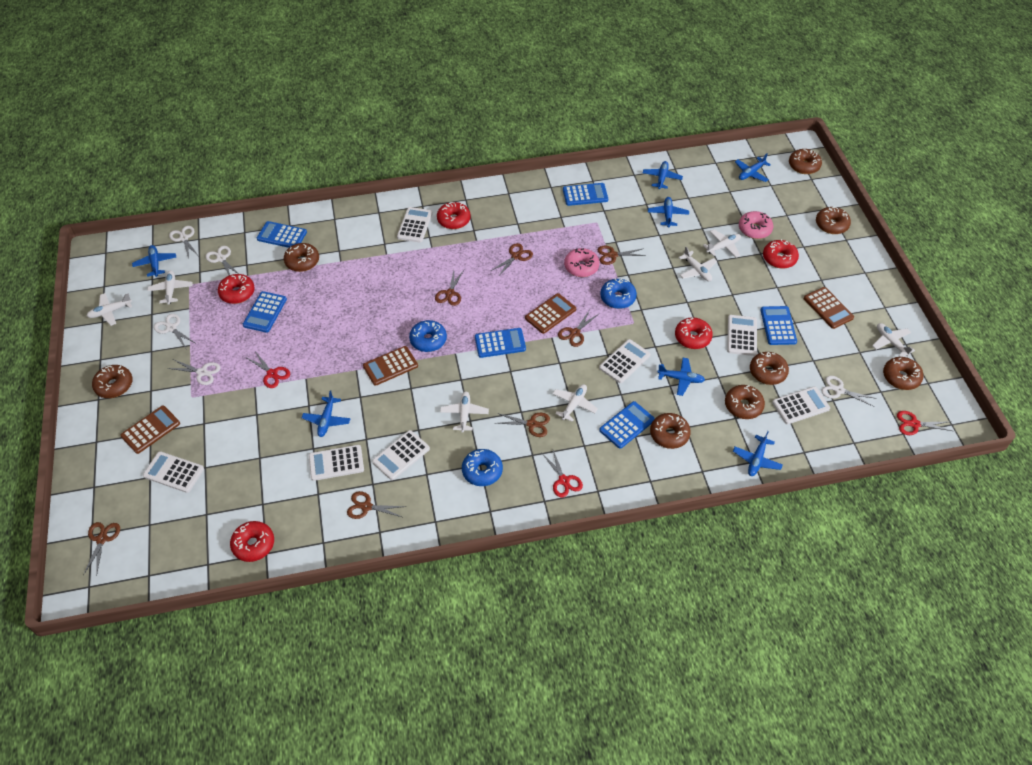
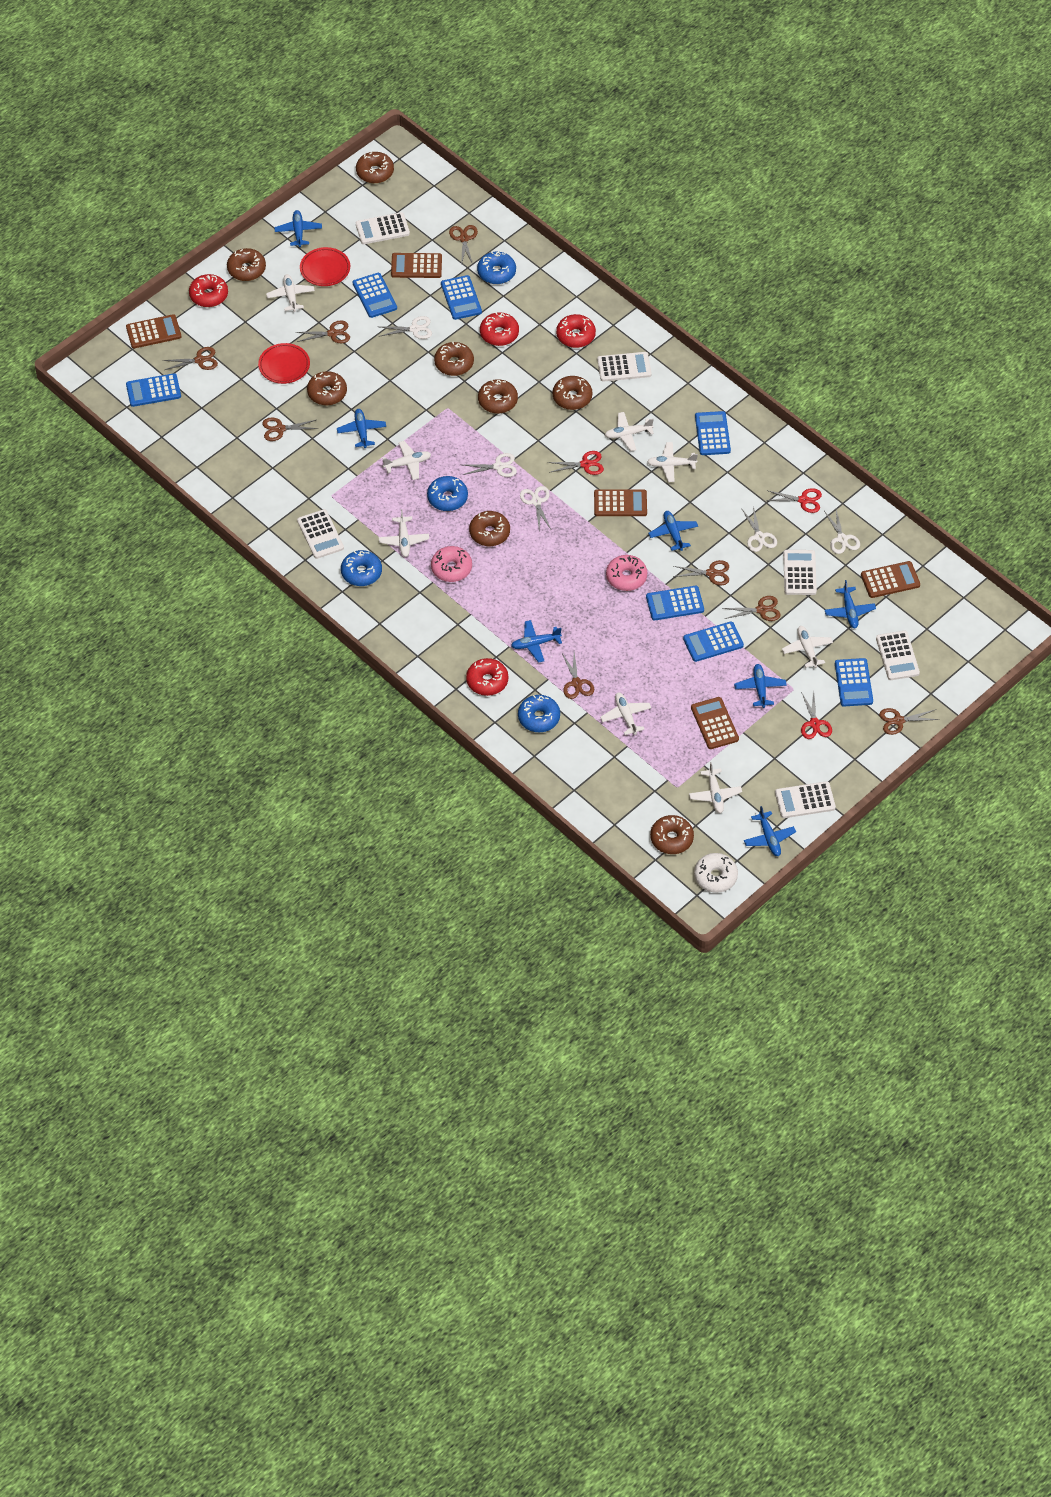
blue calculator: [243,291,287,333] [257,221,307,248] [475,328,526,358] [563,183,608,206] [599,401,655,449] [761,306,797,345] = 6 -> [126,373,181,407] [353,273,397,318] [441,275,482,320] [646,586,704,620] [683,622,744,662] [695,411,731,455] [835,658,873,706] = 7
blue donut: [409,320,447,352] [462,449,503,486] [600,278,637,309] = 3 -> [341,550,382,586] [427,476,468,511] [477,251,516,284] [518,695,560,732] = 4
brown calculator: [120,406,180,454] [363,346,418,386] [525,293,576,334] [804,287,854,329] = 4 -> [126,314,181,348] [391,253,442,278] [594,489,647,516] [691,697,739,749] [861,561,920,598] = 5
brown scissors: [83,522,120,576] [347,491,406,519] [435,270,464,306] [491,243,533,277] [495,413,550,437] [558,310,599,347] [598,246,646,265] = 7 -> [162,347,218,370] [262,417,318,441] [295,320,350,343] [449,225,478,266] [562,653,594,699] [673,560,729,585] [722,596,781,621] [879,708,939,735] = 8
red donut: [218,274,255,304] [230,521,274,562] [437,202,471,229] [675,317,713,349] [763,239,799,269] = 5 -> [189,274,228,307] [466,658,508,696] [480,312,519,346] [556,314,596,348] = 4
red plate: none = 0 -> [258,343,310,384] [300,247,350,286] = 2
white calculator: [143,451,204,493] [309,445,364,481] [372,430,430,480] [397,207,433,243] [599,339,650,383] [727,315,757,356] [772,386,830,424] = 7 -> [297,509,344,559] [356,212,410,244] [597,352,651,382] [775,781,836,818] [783,550,817,595] [876,631,920,680] = 6
white donut: none = 0 -> [694,853,738,893] = 1
white plane: [87,293,132,326] [147,270,193,305] [440,391,489,433] [552,384,598,422] [679,247,717,281] [703,230,741,258] [872,323,915,357] = 7 -> [266,274,315,312] [379,509,429,557] [382,441,431,480] [600,692,651,735] [605,412,654,451] [647,442,698,482] [689,762,742,813] [782,626,833,668] = 8

